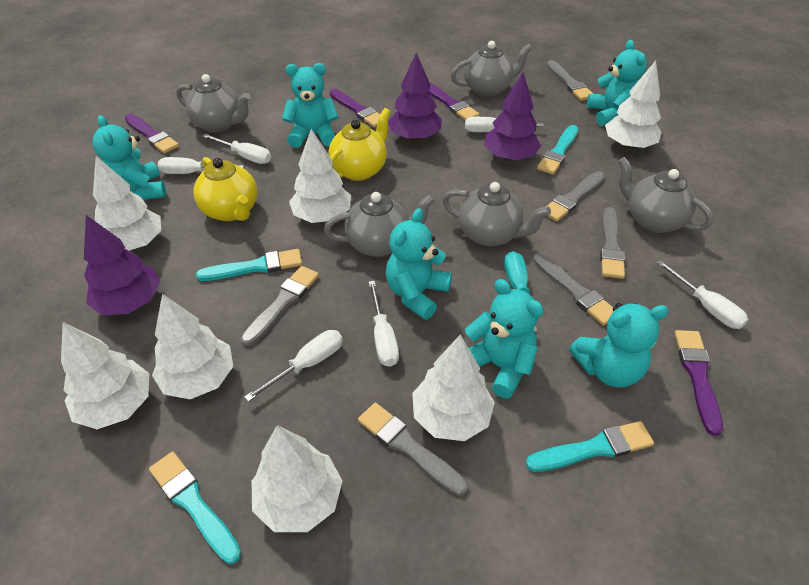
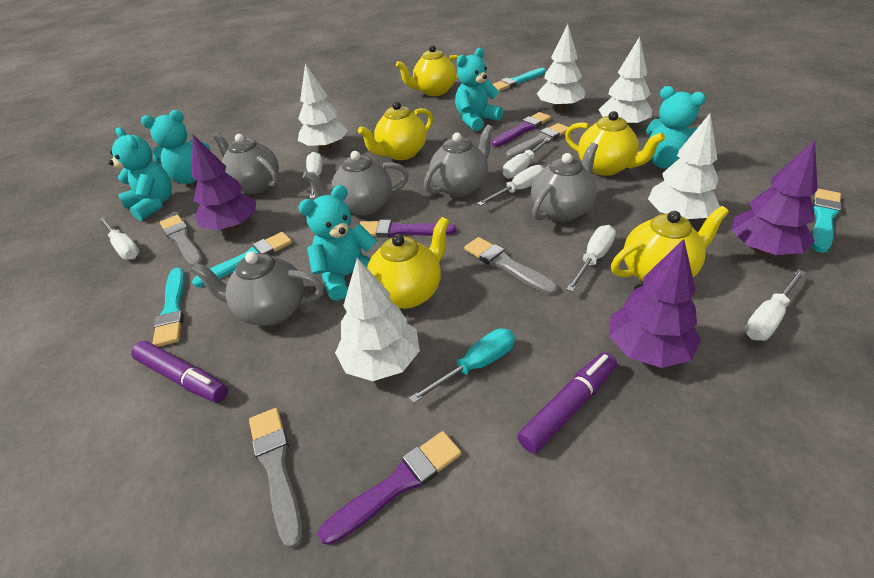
grey brush: [241,266,319,346] [358,402,468,496] [533,253,613,325] [546,171,605,221] [547,60,593,101] [600,207,625,279] = 6 -> [160,215,203,267] [249,408,303,548] [464,237,558,295] [506,123,569,159] = 4
purple brush: [124,114,179,154] [330,89,380,128] [428,82,479,120] [674,330,723,436] = 4 -> [318,431,462,545] [360,220,456,237] [492,112,551,147] = 3
purple marker: none = 0 -> [131,341,228,402] [517,352,617,454] = 2
turquoise teddy bear: [92,115,166,200] [282,63,339,148] [386,208,452,320] [465,279,544,398] [569,303,669,388] [587,40,647,126] = 6 -> [108,127,172,221] [141,110,210,184] [298,185,377,301] [455,48,503,131] [646,86,706,169] = 5
white tree: [61,322,149,429] [93,156,161,251] [152,294,233,399] [252,425,342,532] [289,129,351,223] [412,334,495,441] [605,61,662,149] = 7 -> [298,64,348,150] [335,258,420,381] [537,24,585,110] [598,37,652,125] [648,114,720,219] = 5
yellow teapot: [193,157,258,221] [329,108,391,181] = 2 -> [358,101,433,160] [367,217,450,309] [396,45,458,96] [565,111,665,176] [611,206,729,282] = 5

